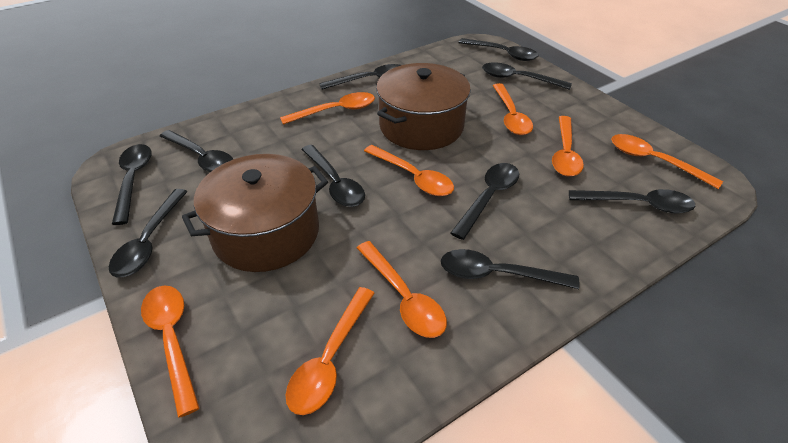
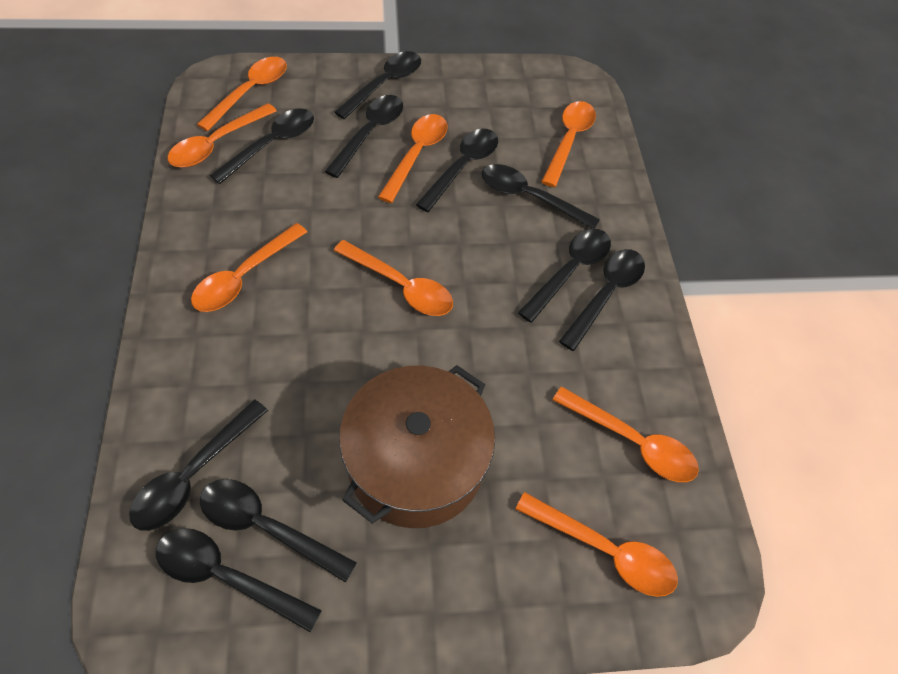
brown pot: [182,154,328,272] [376,63,471,150] = 2 -> [339,365,495,528] = 1

